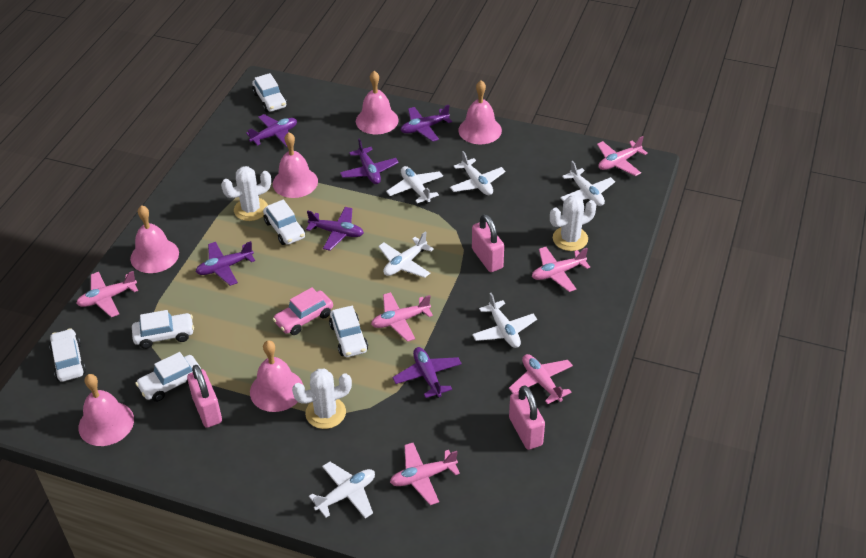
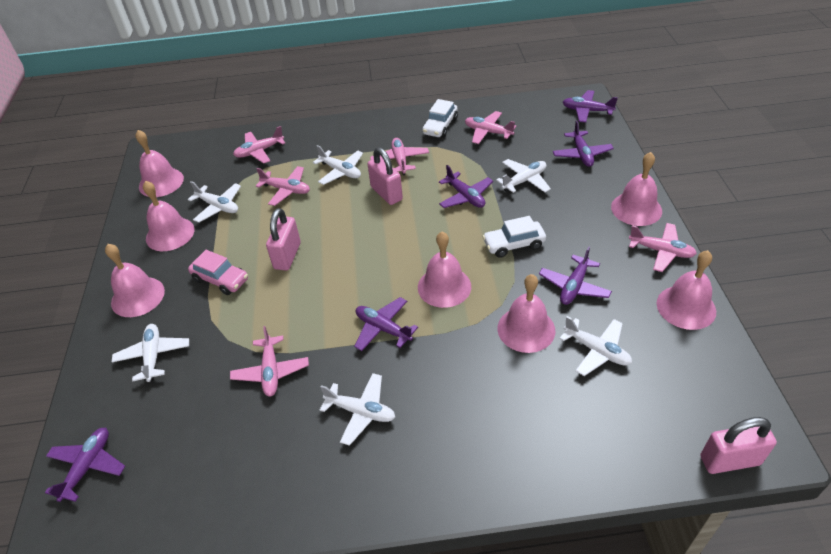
pink bell: [78,374,134,446] [130,205,179,273] [250,340,303,412] [273,132,318,198] [356,71,399,134] [458,80,502,144] = 6 -> [105,244,165,317] [135,130,184,197] [143,181,195,251] [418,232,471,308] [497,274,555,353] [611,152,662,226] [657,250,716,330] = 7
white cactus: [221,166,271,221] [292,369,352,429] [550,195,596,251] = 3 -> none = 0
white car: [49,328,86,382] [132,310,194,349] [135,352,201,402] [252,73,287,112] [263,200,305,245] [329,306,368,357] = 6 -> [422,99,458,138] [482,216,546,258] = 2

